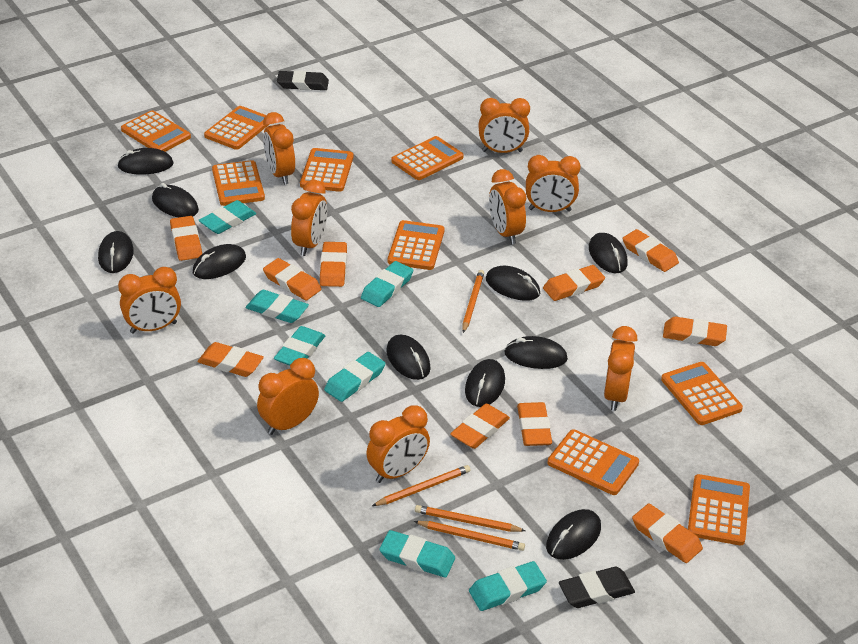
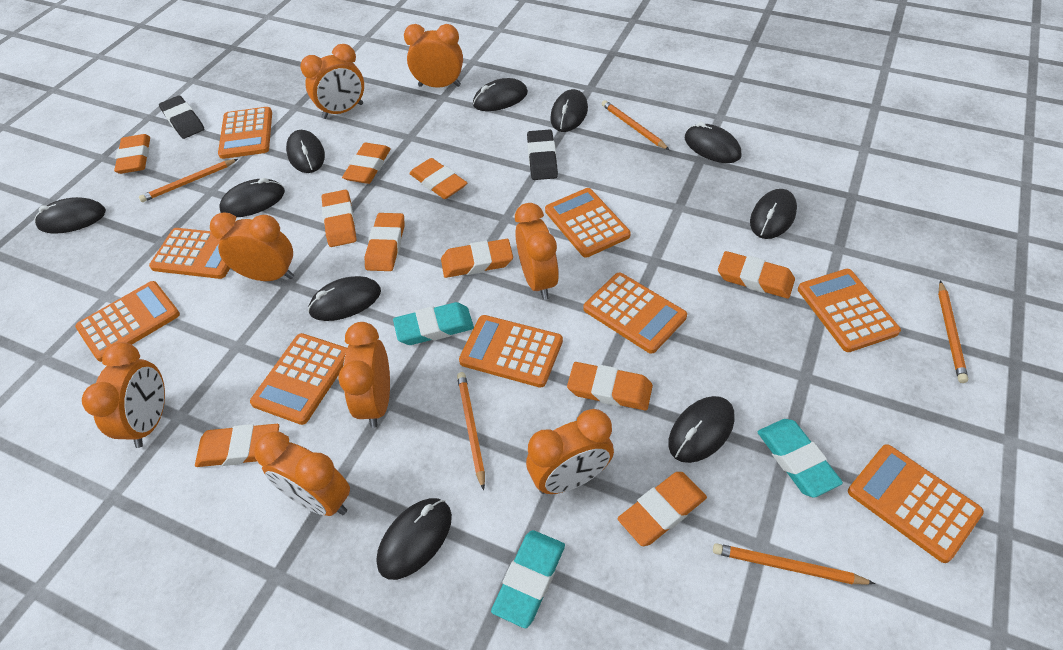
orange clock: [118,267,181,334] [257,358,319,435] [263,112,295,185] [291,180,327,256] [366,405,430,483] [478,98,530,153] [489,169,526,245] [526,155,581,212] [604,326,637,411] = 9 -> [82,342,165,448] [210,212,294,281] [254,431,350,516] [300,44,364,119] [338,322,390,428] [404,24,463,88] [515,203,559,300] [526,409,614,494] = 8
orange pencil: [372,465,471,506] [414,521,525,551] [415,505,526,532] [462,270,484,333] = 4 -> [139,159,238,202] [457,372,485,490] [602,100,669,150] [713,543,875,585] [938,280,968,383] = 5
turquoise eraser: [198,200,256,234] [246,290,309,323] [274,326,325,366] [324,352,385,402] [361,261,413,307] [379,530,455,578] [469,561,547,611] = 7 -> [393,302,474,345] [491,530,565,628] [758,419,843,498] = 3

